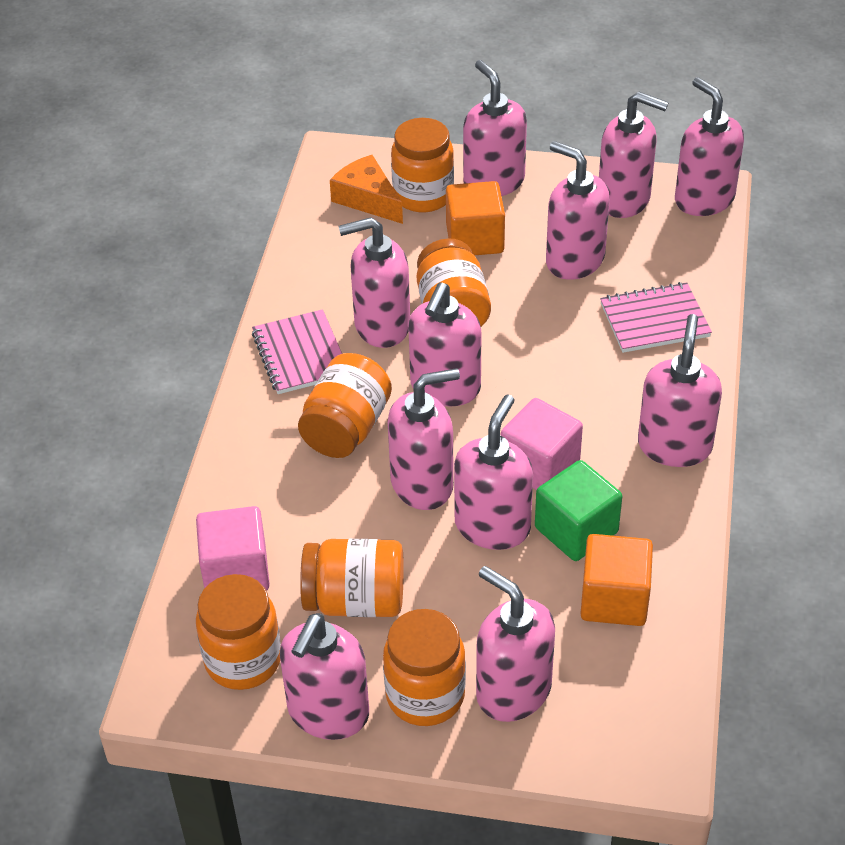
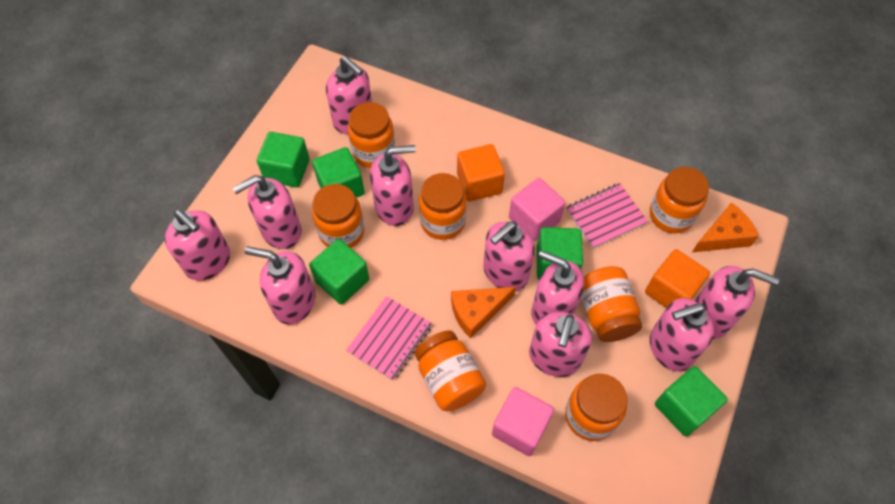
green cube: [535,460,622,561] = 1 -> [257,132,310,188] [309,239,370,305] [312,147,365,198] [536,227,583,279] [655,366,728,436] = 5
orange cheese: [330,155,403,224] = 1 -> [451,287,516,339] [692,202,759,252] = 2
orange jar: [196,574,281,690] [298,353,392,458] [300,539,404,617] [383,609,466,726] [391,118,454,212] [417,238,491,327] = 6 -> [312,184,364,248] [348,102,395,168] [414,330,486,412] [419,173,467,240] [565,374,628,441] [581,266,642,342] [650,167,709,233] = 7
pink soap dispenser: [280,613,369,740] [339,217,410,348] [388,368,460,510] [408,283,481,407] [454,395,533,550] [463,60,527,196] [476,566,555,722] [546,141,610,280] [599,92,669,218] [638,314,722,467] [675,77,744,216] = 11 -> [165,210,230,281] [233,175,301,249] [244,246,315,324] [326,56,372,134] [370,145,416,226] [483,221,535,291] [529,312,592,377] [532,250,584,325] [650,298,714,371] [695,266,779,339] = 10

